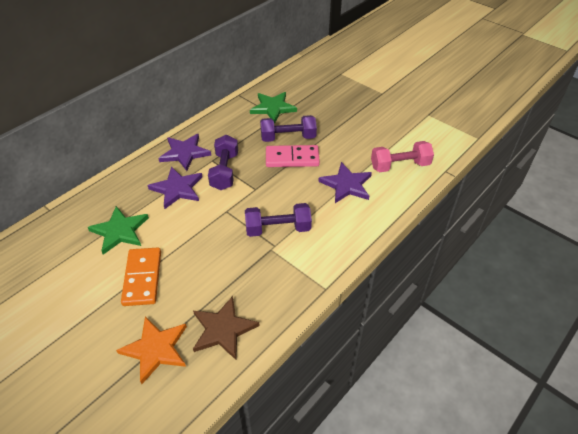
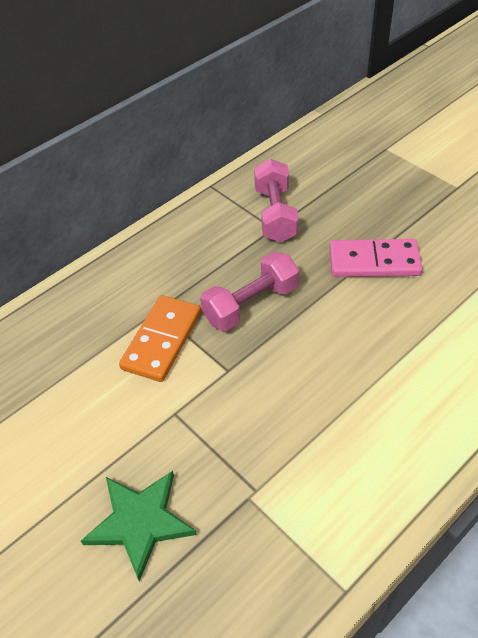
brown star: [193,296,260,360] = 1 -> none = 0
green star: [88,206,149,255] [250,92,297,123] = 2 -> [81,471,197,582] = 1
orange star: [116,316,187,384] = 1 -> none = 0
pink dumbbell: [371,141,434,172] = 1 -> [200,252,299,331] [254,159,299,242] = 2
purple dumbbell: [208,135,238,190] [245,203,312,237] [260,115,317,142] = 3 -> none = 0
purple star: [148,166,202,209] [158,134,211,171] [318,162,372,203] = 3 -> none = 0

